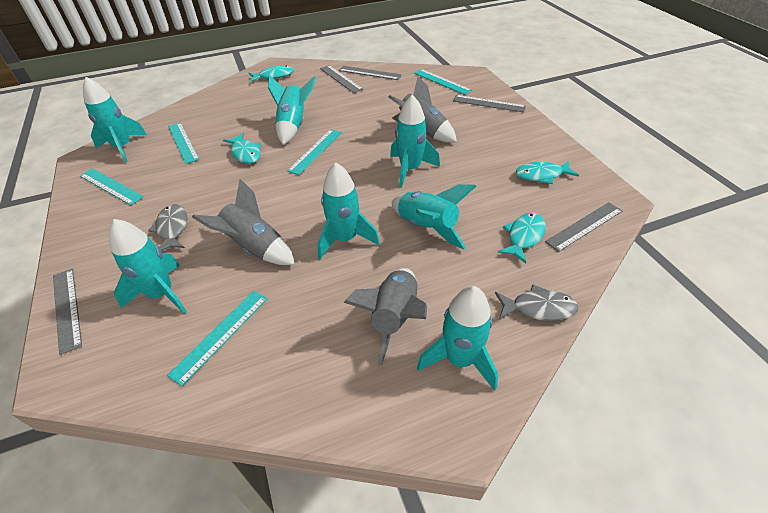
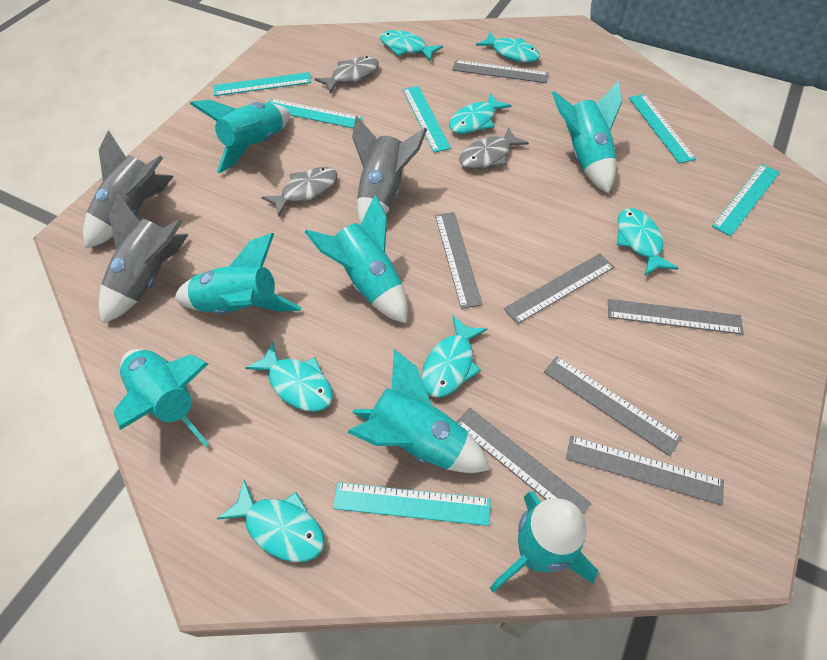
grey fish: [148,204,187,251] [495,284,578,321] = 2 -> [262,167,338,216] [315,56,379,94] [459,127,529,169] = 3
grey ruler: [53,269,82,355] [320,65,363,93] [339,66,402,80] [453,95,526,112] [545,202,622,252] = 5 -> [435,212,483,309] [452,60,549,83] [457,408,591,514] [504,253,614,324] [544,356,682,456] [566,436,724,505] [608,299,744,335] = 7
turquoise fish: [223,133,261,164] [249,66,294,82] [498,213,546,263] [516,160,579,184] = 4 -> [217,480,325,562] [245,341,333,412] [380,30,443,61] [422,315,487,398] [449,92,512,134] [476,32,540,63] [617,208,678,275] = 7
turquoise ruler: [80,168,144,205] [167,291,268,386] [168,123,199,164] [287,129,342,175] [414,69,472,95] = 5 -> [214,72,311,96] [268,99,363,128] [333,482,491,526] [403,86,451,153] [629,94,696,163] [712,164,780,236] = 6

